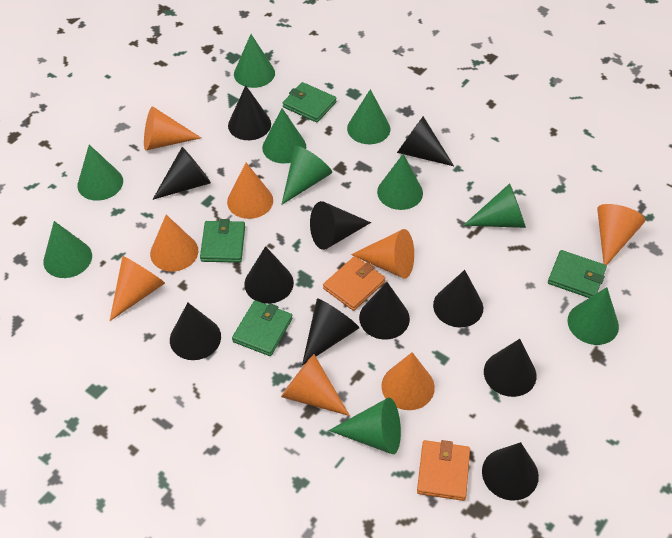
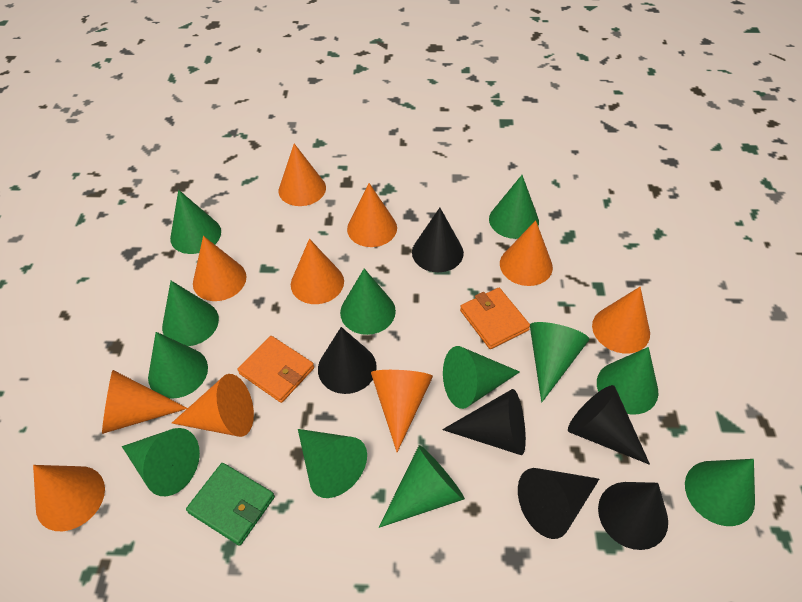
black cone: [152,147,211,200] [170,303,221,360] [228,85,271,140] [244,246,294,304] [302,298,359,365] [310,201,371,250] [359,282,410,339] [397,116,454,166] [433,270,483,328] [482,442,539,501] [484,339,537,397] = 11 -> [318,327,377,394] [412,208,464,272] [442,389,526,455] [518,468,599,539] [568,385,650,465] [598,482,668,550] = 6
green cone: [43,221,92,278] [77,145,123,201] [234,34,275,88] [262,108,306,164] [281,146,332,205] [328,398,401,454] [347,89,390,144] [377,154,423,210] [463,183,526,228] [568,287,619,345] = 10 -> [122,428,200,496] [148,332,208,399] [162,281,219,346] [170,190,221,254] [298,429,367,498] [340,269,396,335] [379,445,465,528] [443,346,520,409] [489,175,539,239] [530,322,590,403] [597,347,658,415] [685,459,755,526] = 12
green wallet: [200,219,245,263] [232,300,293,356] [283,82,337,123] [548,250,607,298] = 4 -> [186,463,275,546] = 1
orange cone: [110,256,165,321] [144,106,201,151] [150,215,198,272] [227,163,273,219] [281,354,350,416] [351,229,414,279] [381,352,435,410] [597,204,645,266] = 8 -> [33,465,105,531] [102,370,187,434] [172,374,254,437] [193,236,247,301] [279,144,326,206] [291,239,344,304] [347,183,397,247] [371,370,433,452] [500,221,553,286] [592,287,650,353] = 10

